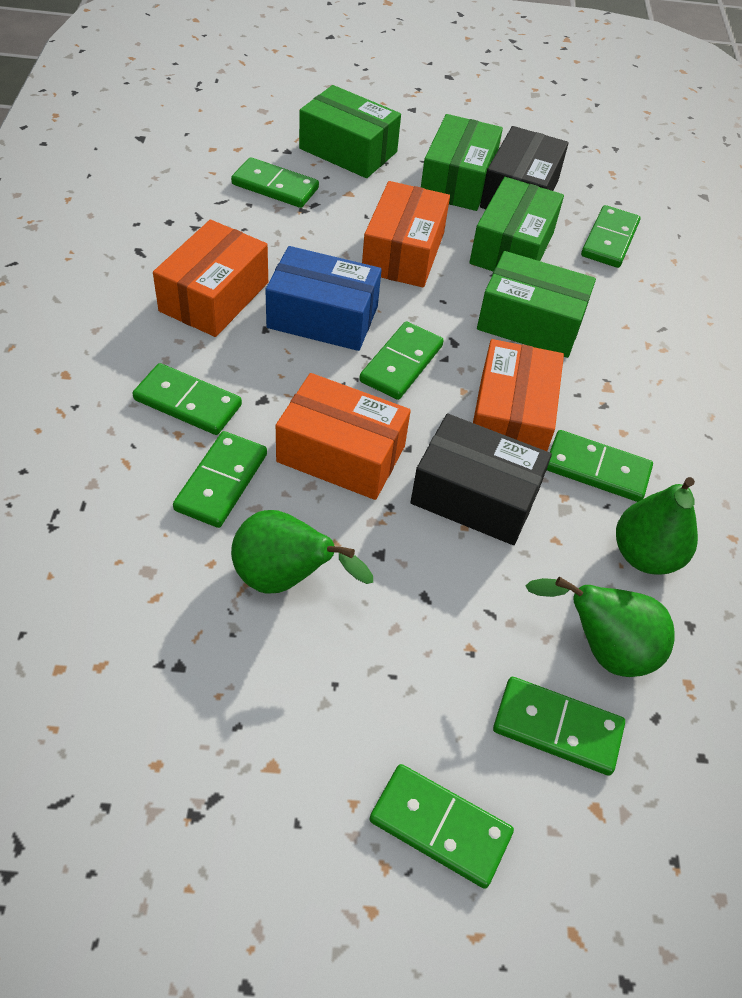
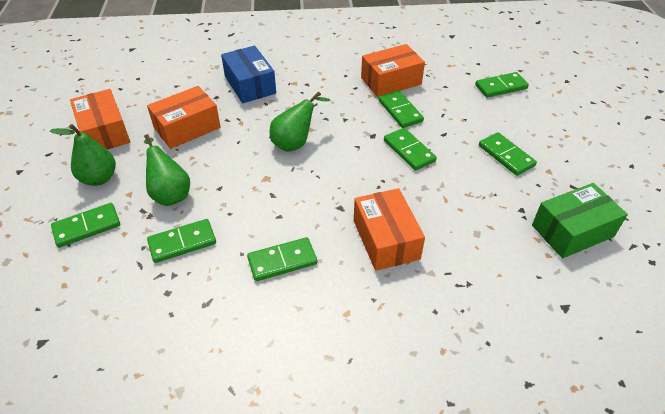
black box: [410,414,552,545] [480,126,569,209] = 2 -> none = 0
green box: [299,85,401,178] [421,114,503,211] [469,177,564,272] [477,251,596,358] = 4 -> [532,183,628,258] = 1
green domino: [133,363,242,435] [173,431,267,528] [231,157,319,208] [359,321,444,400] [370,764,514,889] [493,677,625,776] [547,430,653,502] [581,205,640,268] = 8 -> [51,203,120,248] [147,219,216,263] [247,237,317,281] [378,90,424,128] [384,128,437,171] [475,72,529,98] [479,132,537,176] = 7

